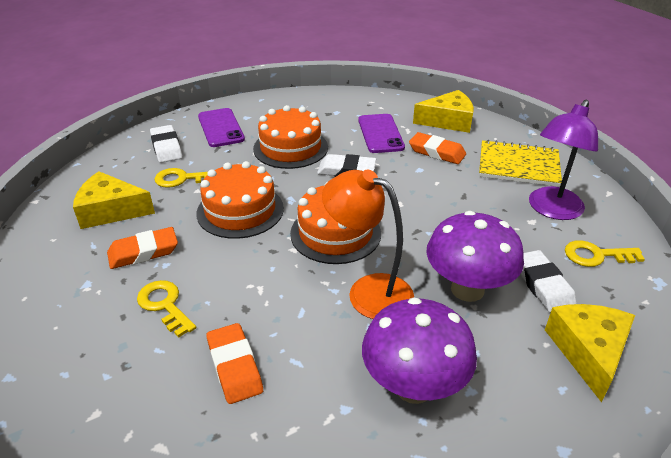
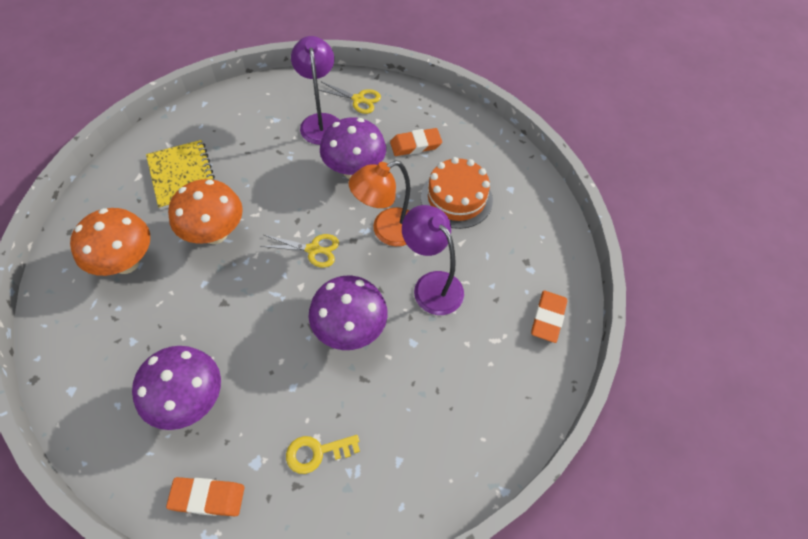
orange cake: [196,161,284,239] [253,105,328,169] [290,182,381,264] = 3 -> [421,157,493,229] = 1
orange mushroom: none = 0 -> [70,208,150,276] [168,179,243,244] = 2
purple lamp: [529,100,598,220] = 1 -> [291,36,339,145] [402,205,464,315] = 2
purple mushroom: [362,297,477,404] [426,211,524,302] = 2 -> [132,346,221,430] [309,276,387,350] [320,117,386,179] = 3
purple phone: [198,108,245,147] [358,114,405,153] = 2 -> none = 0
white eraser: [150,125,182,163] [317,154,376,177] [520,250,577,313] = 3 -> none = 0
yellow cheese: [73,171,155,229] [413,90,474,133] [545,304,635,402] = 3 -> none = 0
yellow key: [137,280,196,338] [155,168,208,188] [565,240,645,267] = 3 -> [286,435,360,474] = 1
yellow scissors: none = 0 -> [260,234,339,268] [318,82,381,114] = 2

